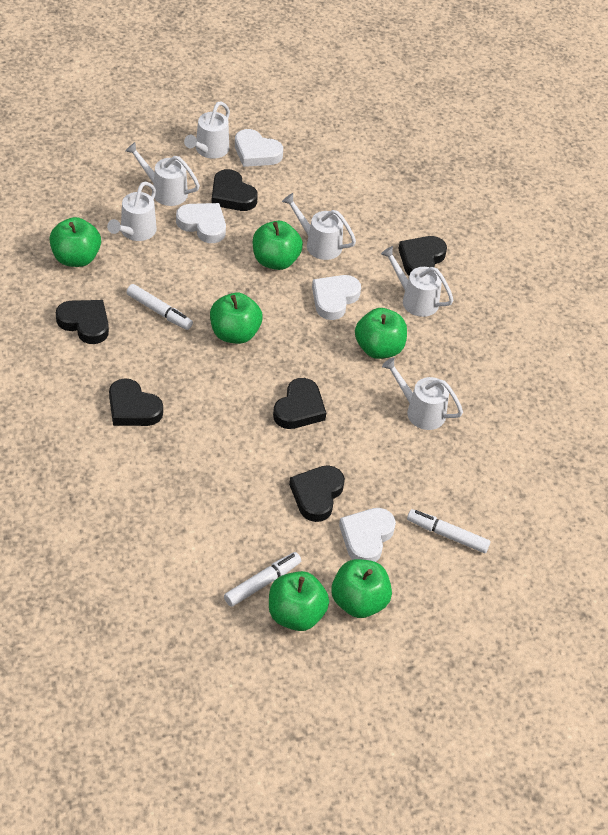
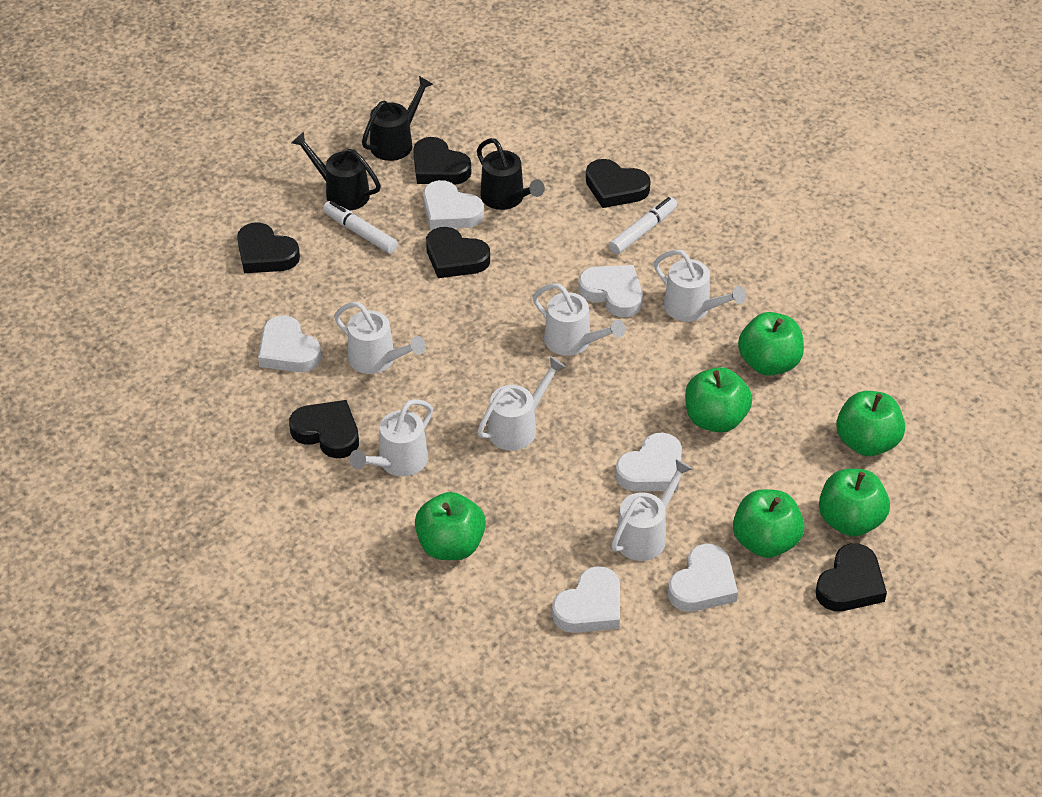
black watering can: none = 0 -> [292,132,381,211] [362,76,433,161] [477,138,545,210] = 3
white heart: [176,203,226,243] [235,129,283,167] [312,275,361,320] [339,508,396,562] = 4 -> [258,315,321,372] [423,180,484,230] [552,566,620,633] [578,265,643,317] [615,433,682,492] [668,544,738,612] = 6
white marker: [126,284,193,330] [224,552,301,607] [407,509,490,553] = 3 -> [323,201,398,253] [609,197,677,254] = 2

